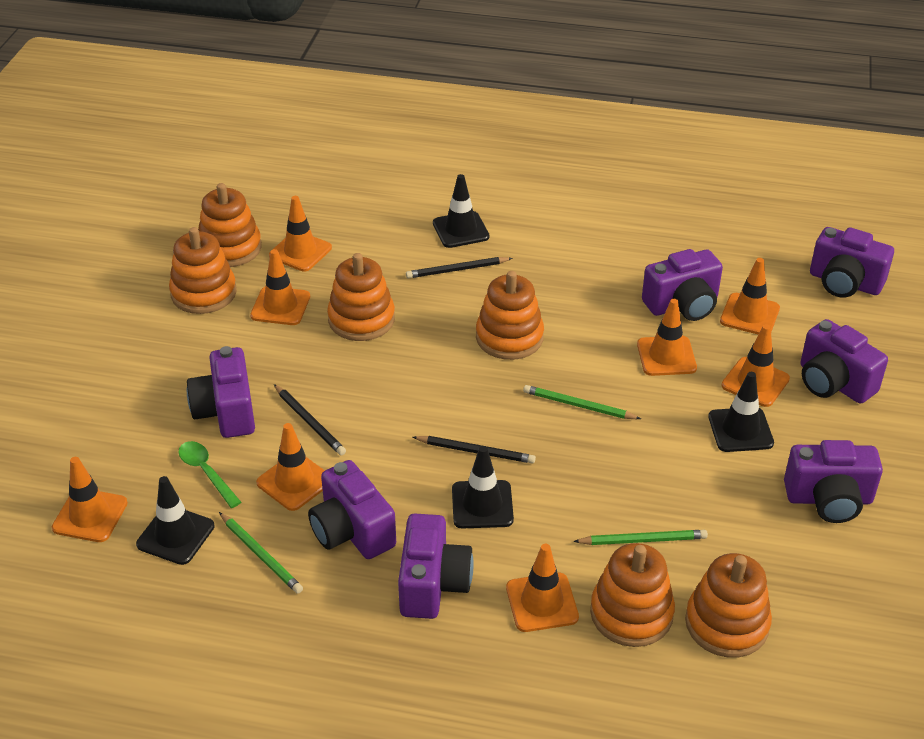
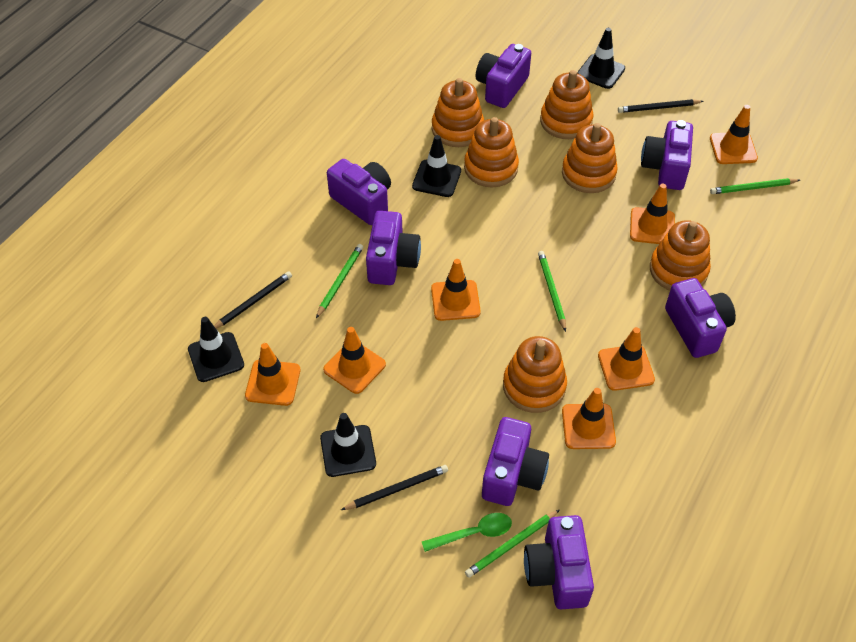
green pencil: [219,512,303,594] [523,385,641,419] [573,530,708,545] = 3 -> [316,244,363,318] [465,510,560,578] [538,251,566,332] [710,178,800,194] = 4
orange traffic cone: [52,457,128,542] [250,249,310,325] [256,423,325,511] [269,196,332,271] [506,544,579,632] [637,299,697,376] [720,258,780,334] [721,324,790,407] = 8 -> [245,343,300,406] [323,327,386,394] [431,259,481,321] [562,388,616,449] [598,327,655,391] [630,184,675,244] [710,105,758,164] = 7

